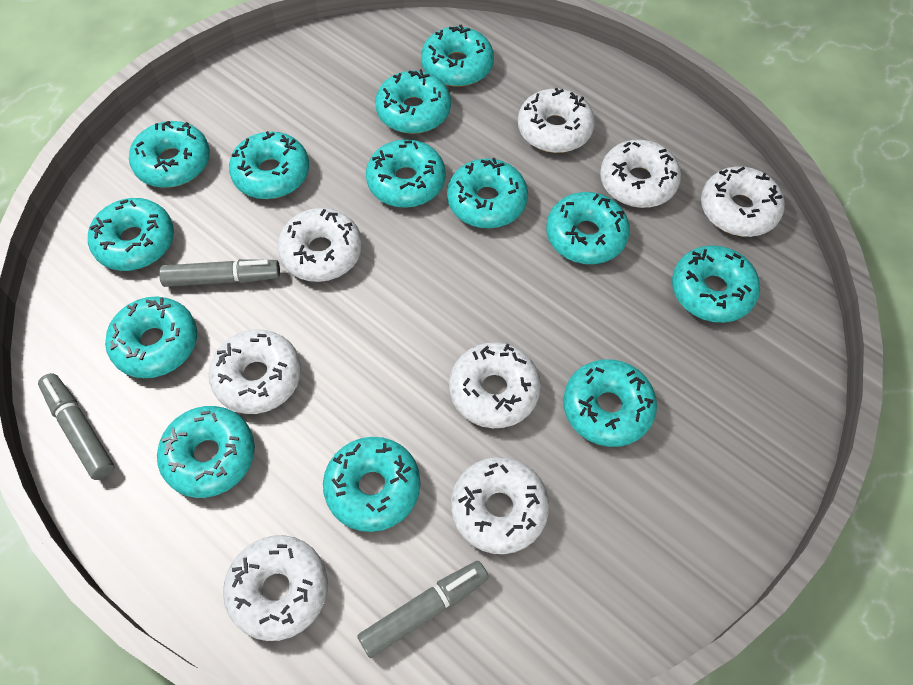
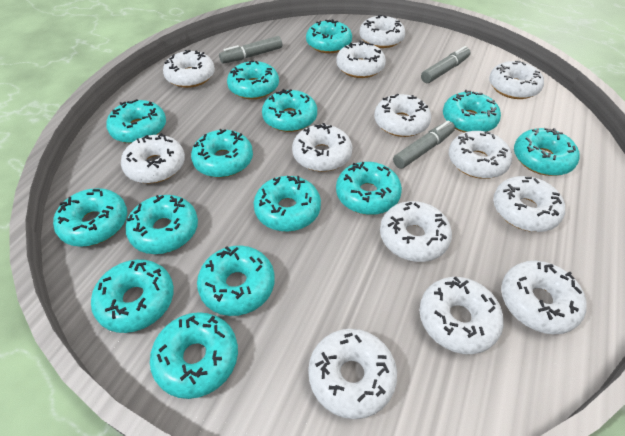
turquoise donut: [88,198,174,271] [105,296,197,378] [129,121,210,188] [157,406,255,498] [229,131,309,199] [323,437,421,532] [366,139,446,208] [375,69,451,134] [421,24,494,86] [447,158,528,228] [546,192,630,264] [563,359,657,447] [672,245,760,323] = 13 -> [53,188,127,247] [91,259,174,333] [106,99,166,143] [125,195,198,254] [150,312,238,399] [191,129,253,178] [197,246,275,316] [227,60,279,99] [254,176,321,232] [262,89,317,132] [306,19,352,53] [336,162,402,215] [443,90,501,133] [514,128,579,176] = 14
white donut: [209,330,301,414] [223,535,328,641] [278,208,362,282] [449,342,541,428] [451,457,549,554] [518,88,595,153] [600,140,681,208] [701,166,785,237] = 8 -> [121,133,185,183] [163,50,215,88] [292,123,352,172] [308,329,397,419] [336,41,386,78] [359,15,405,48] [374,93,431,137] [380,201,452,262] [419,277,504,354] [449,131,512,179] [489,61,544,99] [493,176,565,232] [501,261,586,334] = 13

